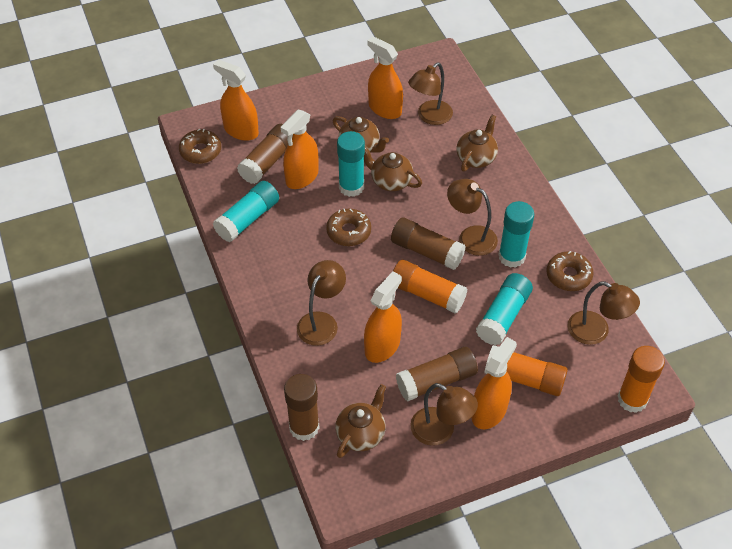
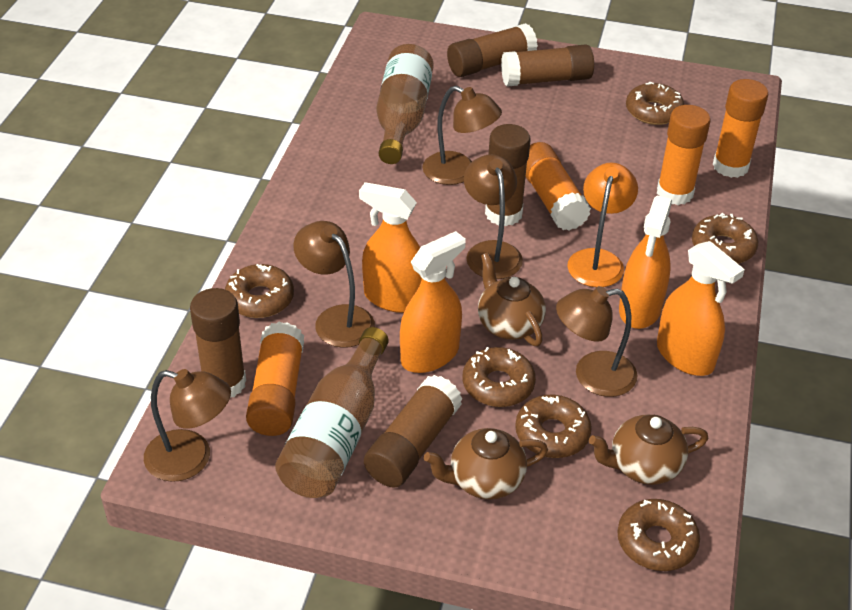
brown bottle: none = 0 -> [275,327,388,498] [376,44,434,164] = 2
brown donut: [179,128,221,164] [326,209,371,246] [546,251,594,291] = 3 -> [225,264,294,318] [463,347,536,407] [515,395,592,458] [617,499,700,571] [626,81,684,125] [692,213,758,264] = 6
brown glue stick: [237,124,288,184] [284,374,319,441] [391,218,466,270] [396,347,478,402] = 4 -> [190,288,246,397] [364,375,463,488] [447,23,538,77] [485,124,531,226] [501,44,594,87] = 5
brown teapot: [333,116,389,153] [335,384,386,458] [364,147,422,191] [456,115,498,172] = 4 -> [424,428,548,500] [478,253,546,346] [589,414,708,485] = 3
orange glue stick: [393,260,467,314] [484,345,568,396] [618,346,665,413] = 3 -> [246,322,304,436] [526,142,591,230] [657,105,711,205] [713,79,768,178] = 4
orange lamp: none = 0 -> [567,163,638,287] = 1
orange spray bottle: [213,59,259,141] [281,110,319,189] [364,271,402,363] [367,36,403,119] [472,337,517,429] = 5 -> [359,182,422,313] [400,231,466,373] [619,196,672,329] [657,241,745,376] = 4
turquoise glue stick: [213,181,279,242] [337,131,365,197] [476,273,533,345] [498,201,534,268] = 4 -> none = 0

